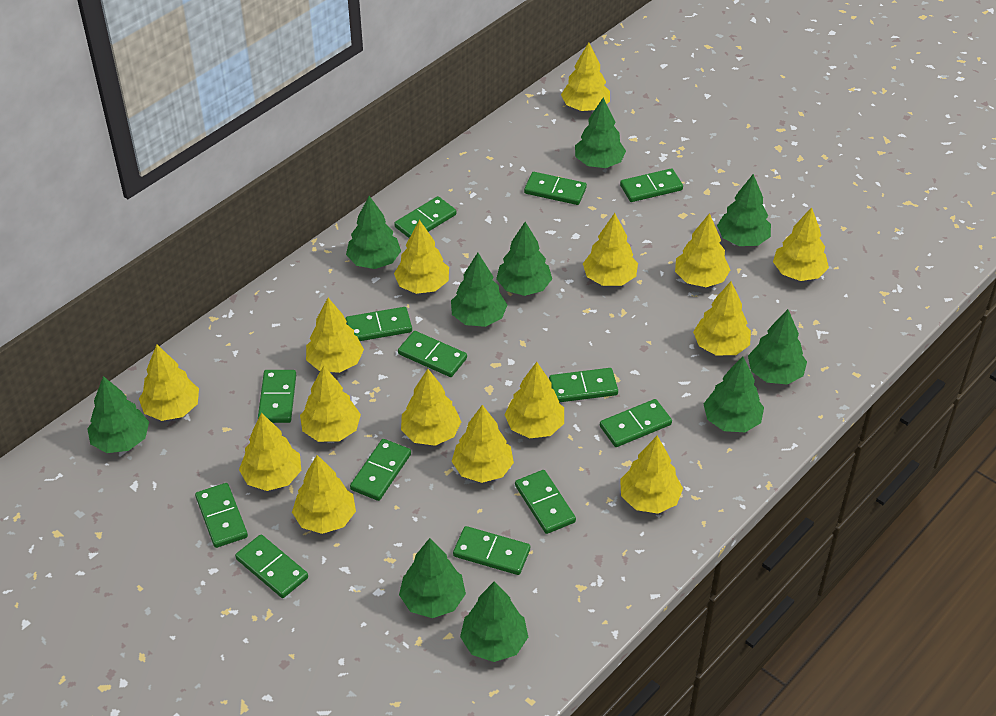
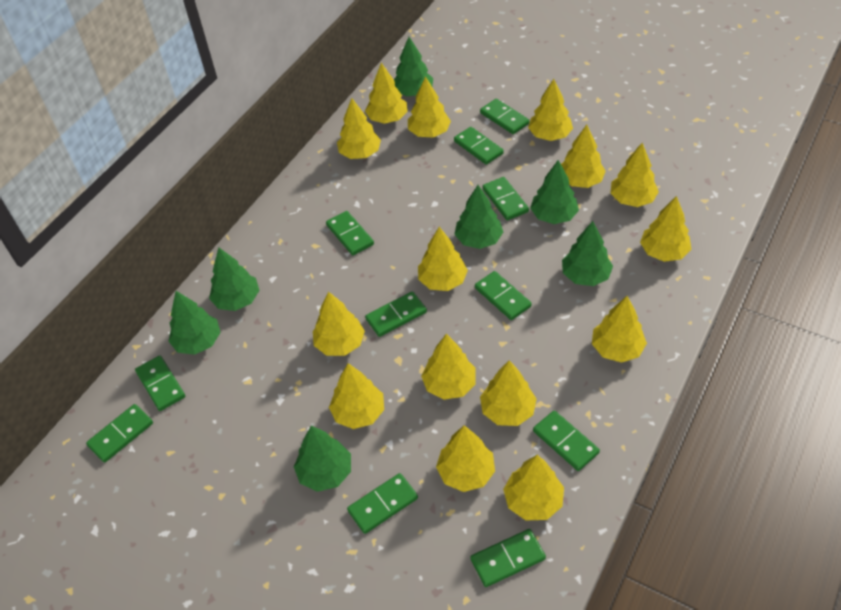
green domino: [195,483,248,548] [235,535,308,598] [258,370,296,423] [346,307,412,341] [350,439,411,501] [394,196,456,238] [398,331,467,377] [453,526,530,575] [515,470,576,534] [524,172,587,205] [549,368,618,402] [600,399,672,447] [620,168,683,202] = 13 -> [86,404,153,463] [135,356,185,411] [326,211,374,256] [347,473,418,534] [365,291,427,337] [454,127,504,165] [470,529,546,587] [475,271,532,320] [480,99,529,134] [483,177,529,220] [533,410,600,471] = 11
green tree: [87,376,149,453] [346,196,401,269] [399,538,466,618] [451,253,507,327] [460,581,528,662] [496,222,552,296] [575,97,626,168] [704,357,764,432] [717,174,771,246] [748,309,807,385] = 10 -> [168,291,221,355] [209,247,260,311] [294,426,351,492] [394,37,433,96] [454,185,503,249] [530,160,579,224] [562,221,613,286] = 7

